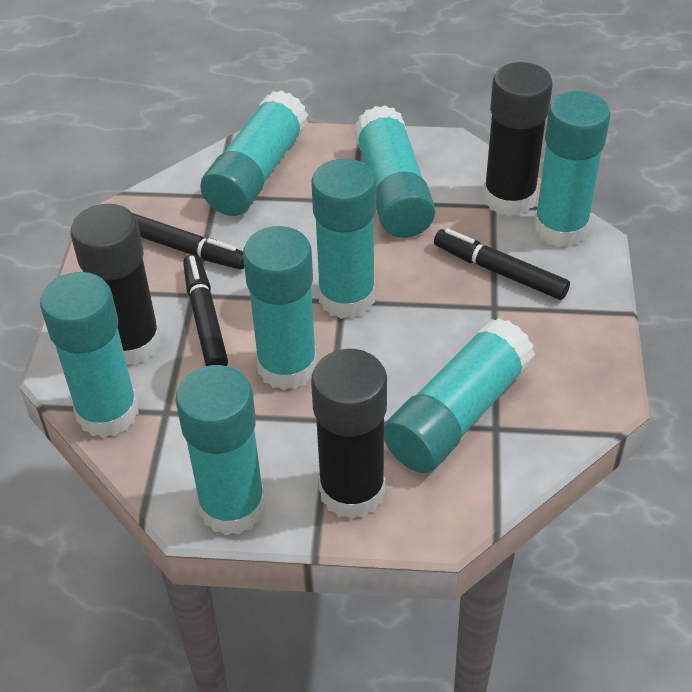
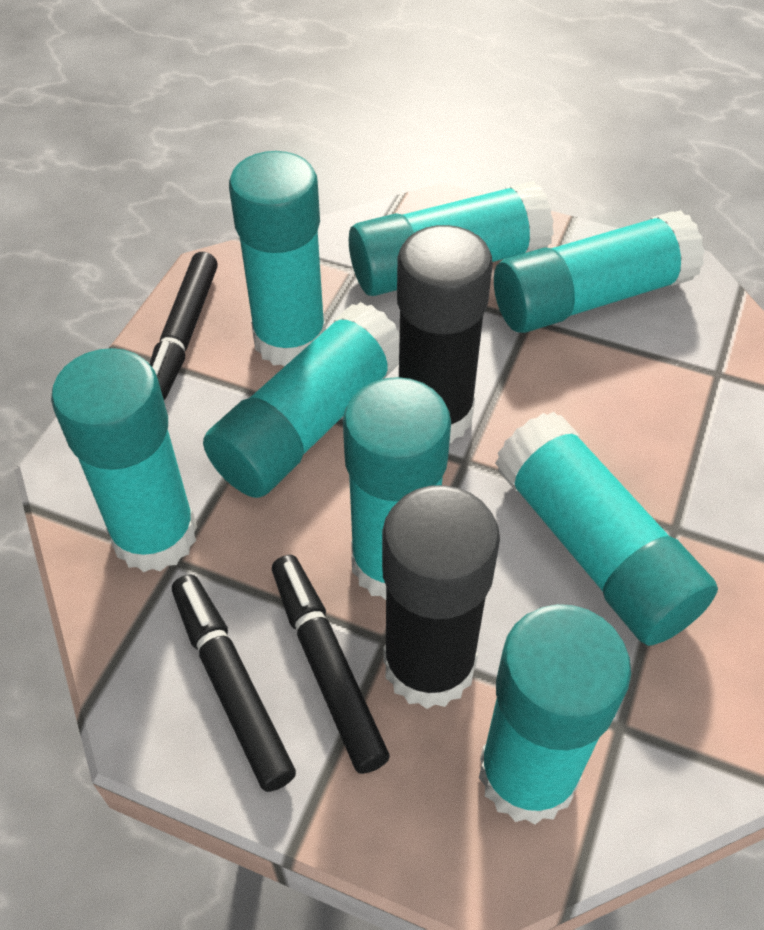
black glue stick: [70,204,161,365] [311,349,387,519] [483,62,552,216] = 3 -> [382,485,500,709] [397,225,493,443] = 2

